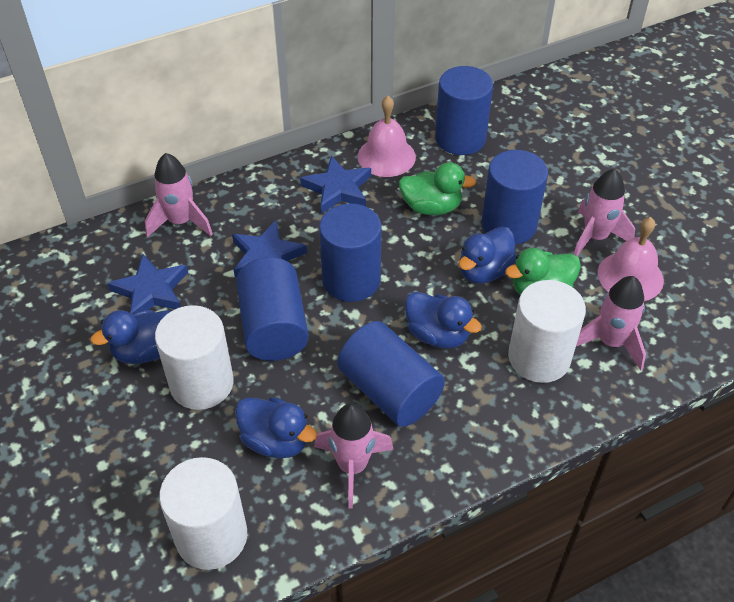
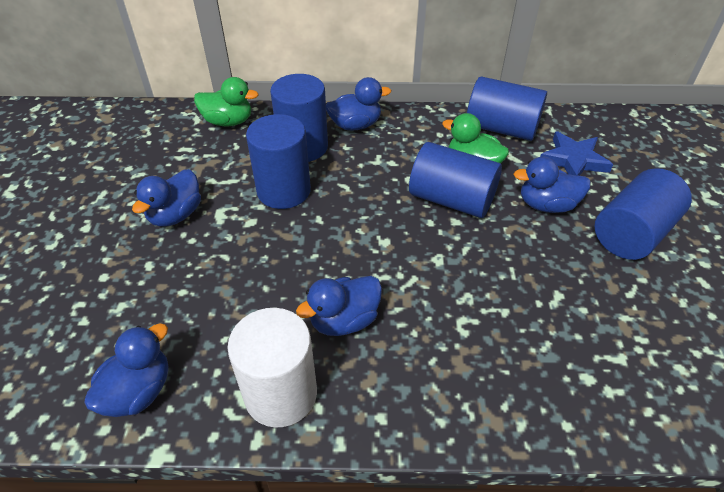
blue duck: [91,310,171,364] [235,397,317,458] [405,292,482,348] [459,227,516,284] = 4 -> [84,323,168,417] [132,169,201,227] [296,276,382,336] [326,77,391,131] [513,157,591,213] = 5
blue star: [108,254,188,314] [232,220,307,277] [300,155,371,214] = 3 -> [540,131,613,176] = 1
pink bell: [358,96,416,177] [598,217,664,301] = 2 -> none = 0
pink rocket: [145,153,213,237] [314,403,394,509] [574,169,635,256] [576,276,646,371] = 4 -> none = 0
white cylinder: [155,305,234,410] [159,457,247,570] [508,280,586,383] = 3 -> [228,308,317,428] = 1

